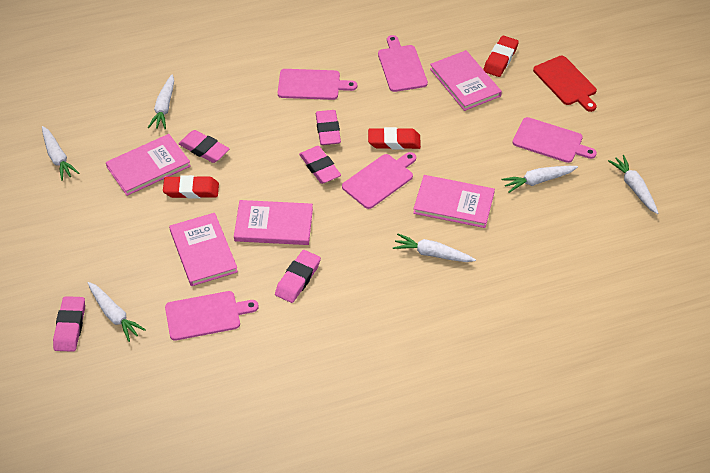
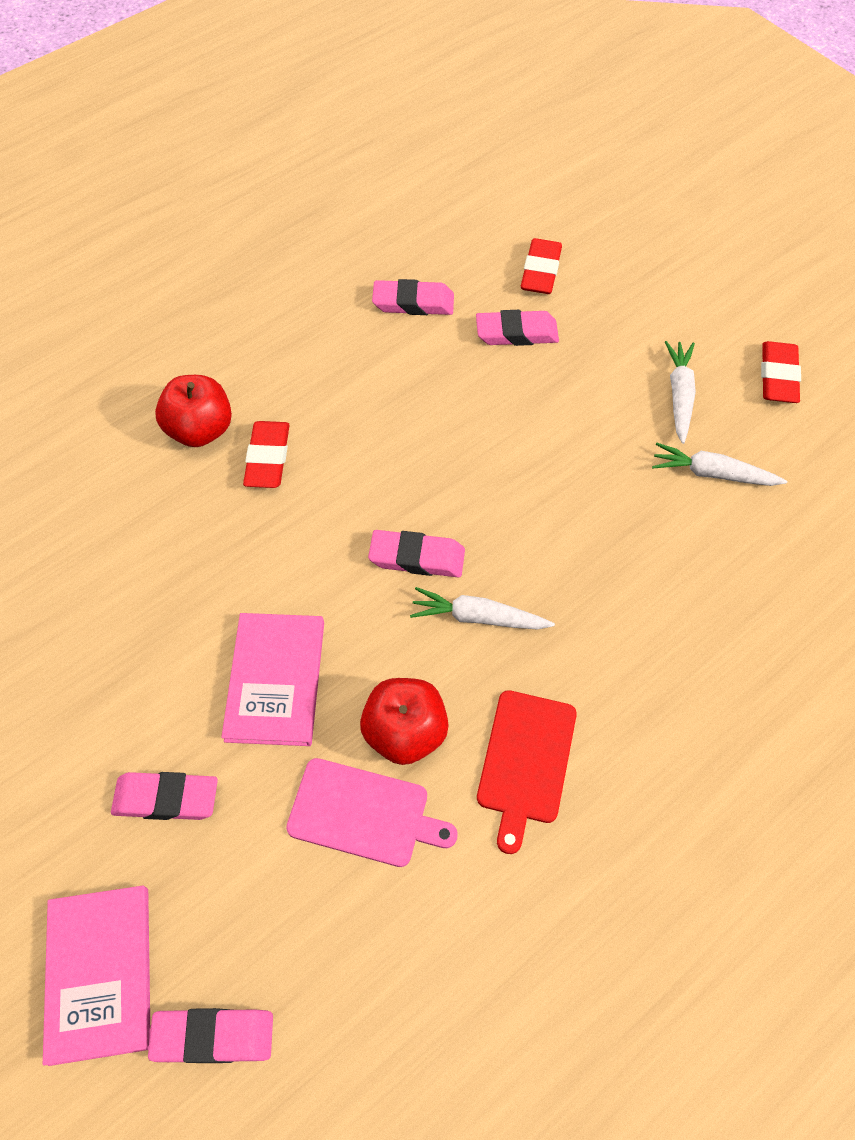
pink book: [106,134,191,196] [169,213,238,286] [234,200,313,245] [413,175,495,228] [430,50,502,111] = 5 -> [43,886,150,1066] [221,613,324,746] = 2
pink cutting board: [165,291,259,341] [278,69,357,100] [342,152,416,209] [378,35,428,92] [512,117,597,163] = 5 -> [286,758,458,867] = 1
red apple: none = 0 -> [155,375,232,447] [360,678,449,765] = 2
white carrot: [42,126,79,181] [88,282,146,342] [148,75,174,129] [393,234,476,262] [501,166,578,193] [608,155,658,214] = 6 -> [410,587,555,630] [652,442,787,486] [665,341,696,444] = 3

